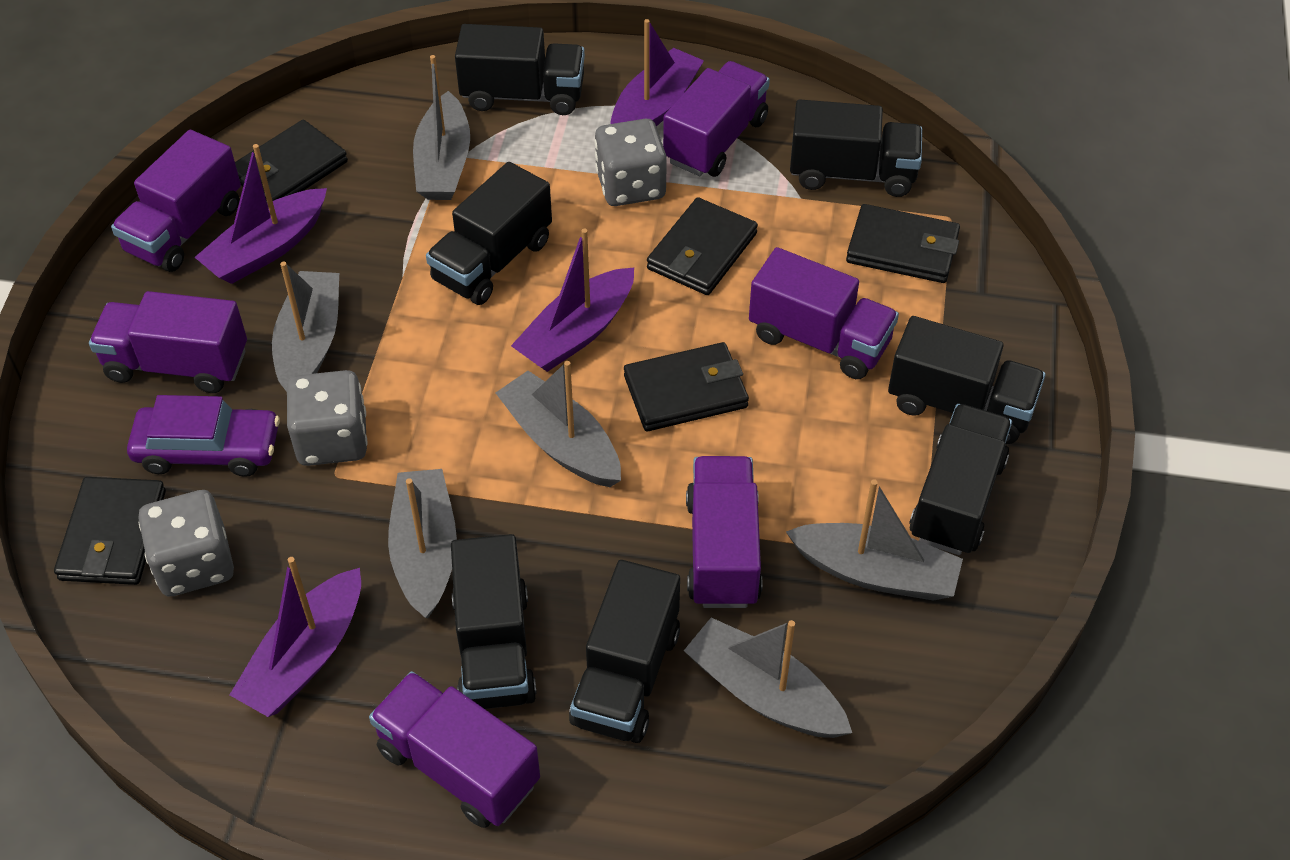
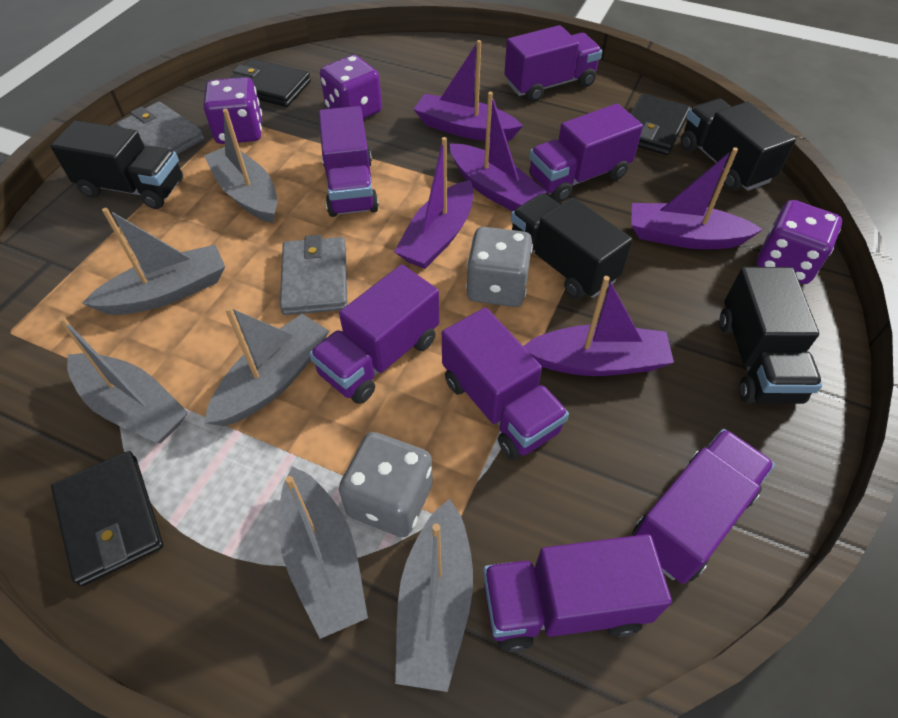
black truck: [426,162,552,305] [451,534,537,709] [455,24,585,115] [569,560,680,743] [790,100,922,197] [888,316,1046,444] [909,404,1012,555] = 7 -> [50,120,183,209] [511,193,633,299] [681,98,796,191] [719,267,822,404] = 4
black wallet: [54,477,166,585] [235,120,348,202] [624,342,749,431] [647,197,758,295] [846,204,960,283] = 5 -> [51,451,163,586] [231,59,311,107] [630,94,691,155] = 3
grey dice: [138,490,234,596] [287,370,368,466] [594,119,667,206] = 3 -> [339,432,433,537] [466,227,533,307] = 2
grey wallet: none = 0 -> [116,101,204,155] [280,235,348,315] = 2
purple boat: [195,144,327,284] [230,557,361,717] [511,228,634,372] [610,19,704,126] = 4 -> [394,137,474,269] [413,40,523,141] [450,92,547,211] [523,276,674,376] [631,147,763,249] = 5
purple car: [127,395,280,477] = 1 -> none = 0
purple dice: none = 0 -> [203,77,262,144] [320,55,382,119] [757,200,842,284] = 3
purple truck: [89,291,247,393] [111,130,241,272] [369,671,540,828] [663,61,770,177] [686,456,762,608] [749,247,899,379] = 6 -> [309,265,439,404] [319,106,379,217] [442,308,569,460] [483,534,672,652] [504,25,602,102] [529,104,643,202] [632,429,775,584] = 7

